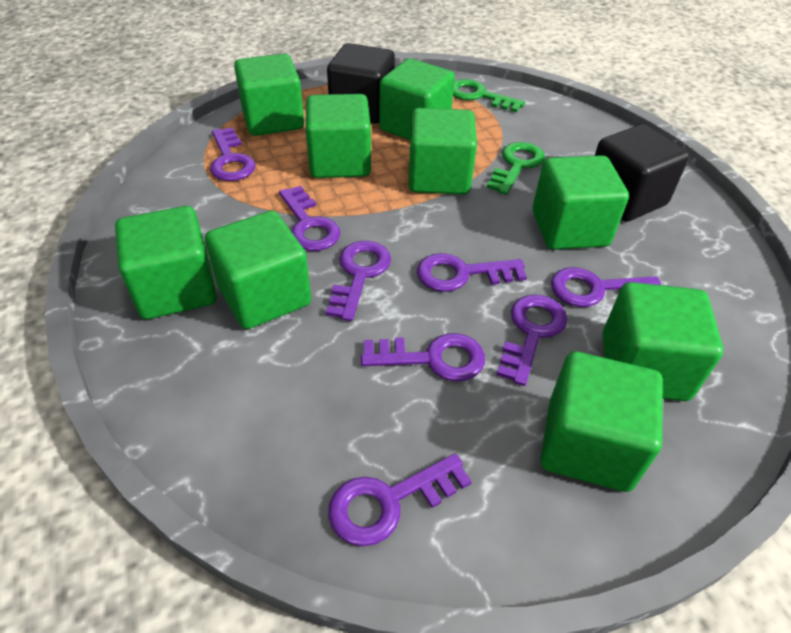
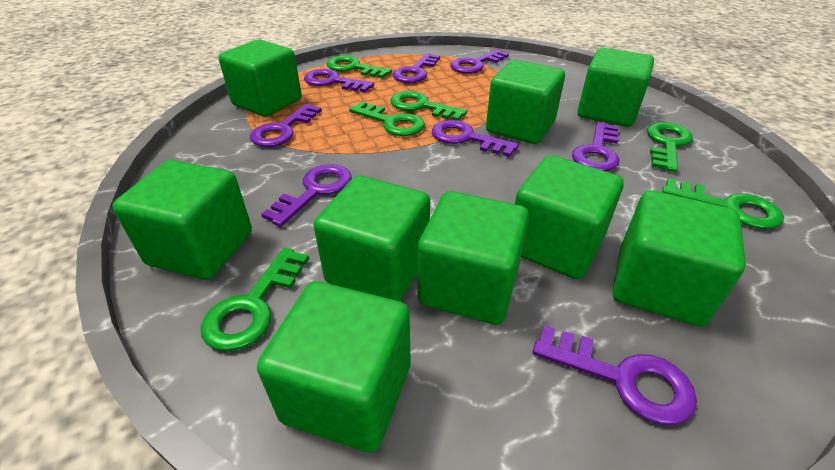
black cube: [327,43,395,124] [595,124,690,222] = 2 -> none = 0
green key: [453,79,525,113] [487,142,545,195] = 2 -> [201,247,309,351] [327,55,392,79] [349,101,425,136] [390,91,467,121] [647,122,693,172] [662,178,784,229] = 6

